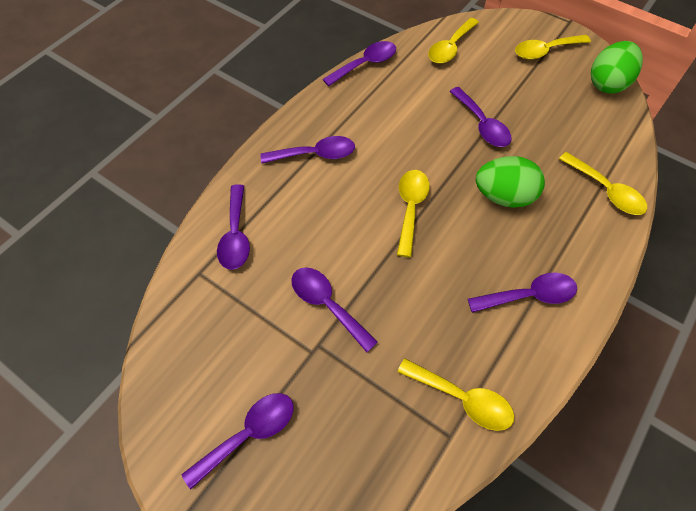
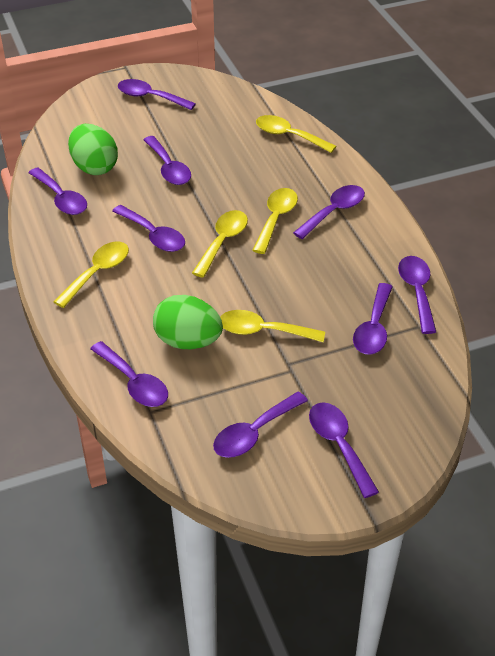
purple spoon: [181,393,294,489] [217,184,250,270] [260,136,355,163] [291,267,378,352] [323,41,396,86] [450,87,511,147] [468,273,577,313] = 7 -> [28,168,87,215] [90,341,168,407] [112,205,185,252] [118,79,196,110] [143,136,191,185] [213,392,308,458] [293,185,365,239] [309,402,379,498] [353,283,393,355] [398,256,436,334] = 10

